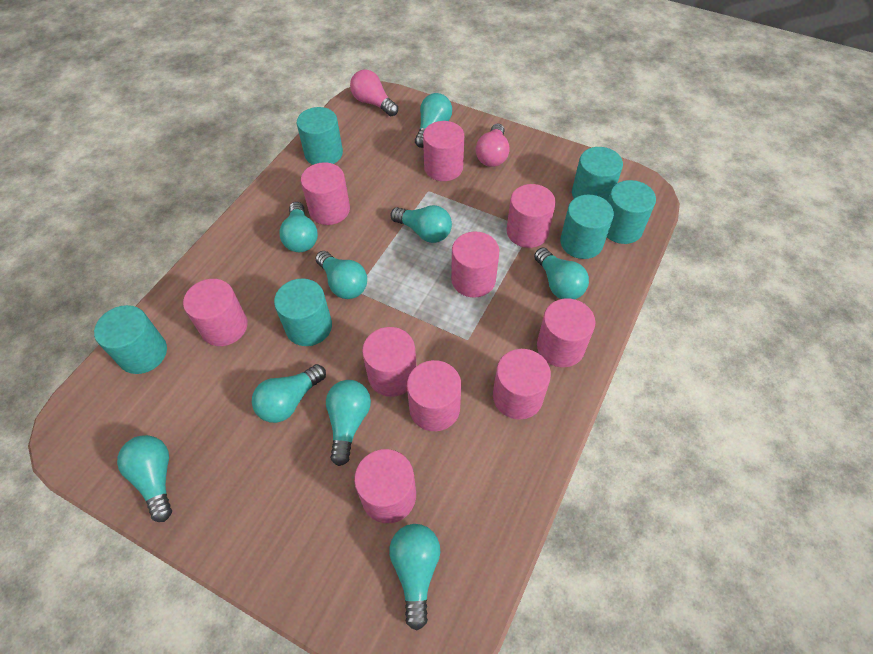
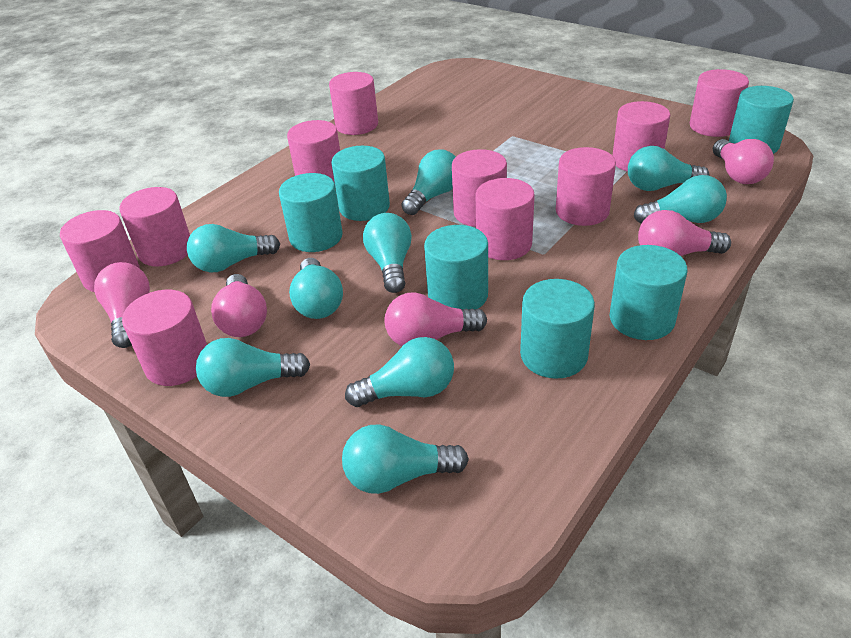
pink light bulb: [350,70,398,116] [476,123,510,167] = 2 -> [94,262,150,348] [211,274,267,337] [385,292,487,346] [638,210,731,256] [713,139,774,184] = 5

